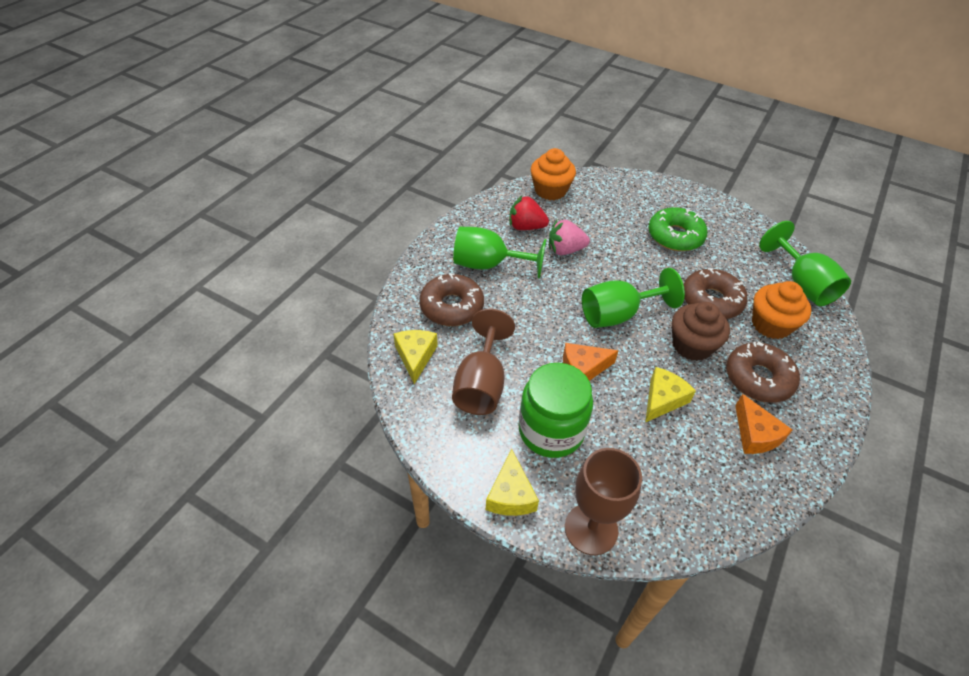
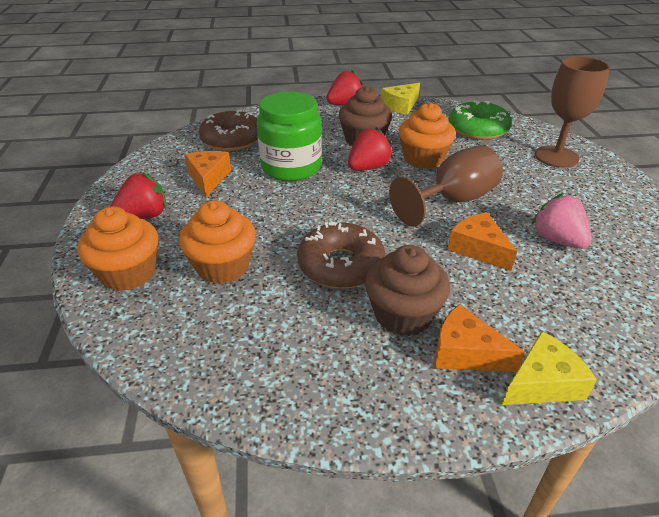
brown cupcake: [672,302,730,361] = 1 -> [339,86,392,146] [365,245,450,336] = 2
brown donut: [419,273,484,326] [684,268,748,319] [726,341,800,403] = 3 -> [199,110,258,151] [297,221,386,289] = 2
green goblet: [453,227,546,279] [582,268,685,328] [759,221,851,306] = 3 -> none = 0
orange cheese: [563,343,619,381] [735,394,792,454] = 2 -> [185,151,231,197] [435,304,525,372] [447,212,517,271] = 3
orange cupcake: [531,148,576,200] [752,281,811,339] = 2 -> [78,206,158,291] [179,200,256,284] [399,103,456,169] = 3
red strawberry: [510,196,549,230] = 1 -> [111,172,167,219] [326,69,363,105] [348,127,393,170] = 3
yellow cheese: [393,330,438,384] [486,449,539,516] [645,367,696,422] = 3 -> [381,83,420,115] [502,331,597,405] = 2

